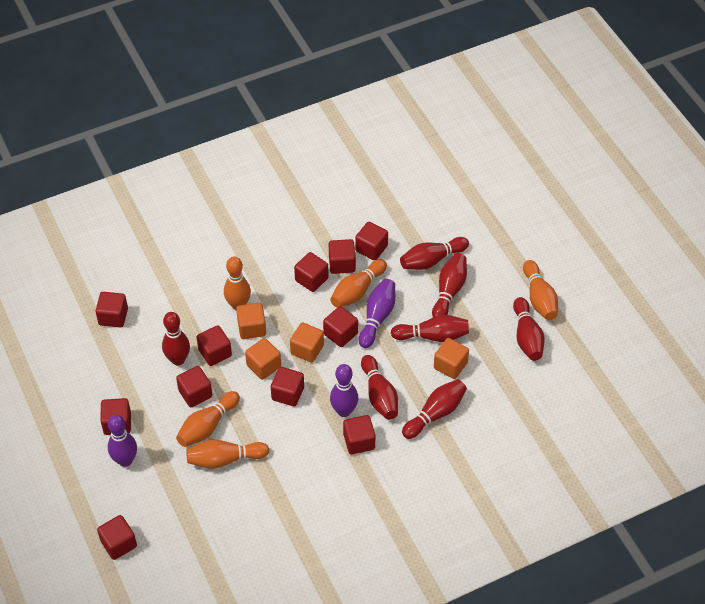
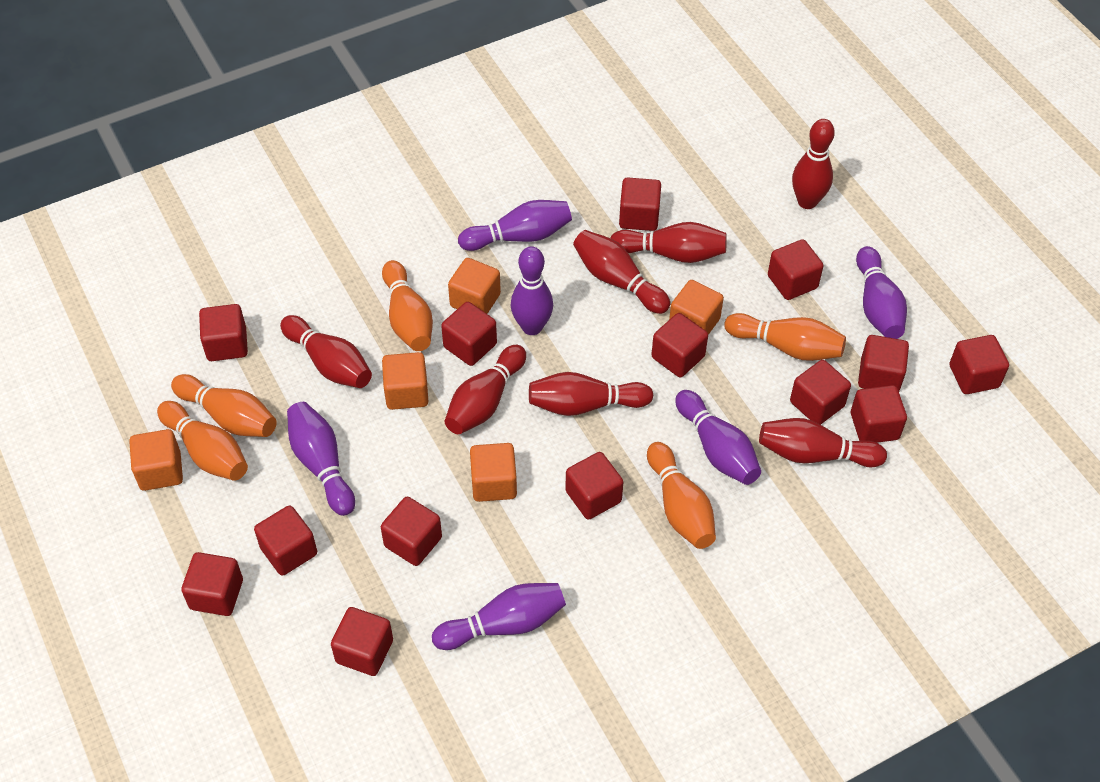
orange cube: [236,303,266,339] [245,338,281,380] [290,322,324,363] [434,338,469,379] = 4 -> [129,429,183,491] [382,352,428,410] [448,258,501,314] [470,443,517,502] [669,280,724,335] = 5
purple bowling pin: [108,415,137,467] [330,364,358,417] [359,279,395,348] = 3 -> [287,402,355,516] [432,583,566,650] [458,200,572,251] [511,246,553,335] [675,390,761,485] [856,246,907,339] = 6
red cube: [95,292,128,328] [97,515,137,560] [100,398,131,435] [176,366,213,407] [197,325,232,366] [271,367,304,406] [294,252,329,292] [323,306,358,347] [329,239,356,274] [343,415,375,454] [355,222,388,261] = 11 -> [181,552,243,616] [199,304,248,361] [254,506,317,576] [331,607,393,676] [381,497,442,566] [441,302,497,366] [565,452,623,520] [619,177,661,231] [651,313,708,377] [768,239,823,300] [790,360,851,425] [851,385,907,443] [858,335,909,391] [949,335,1009,394] = 14

